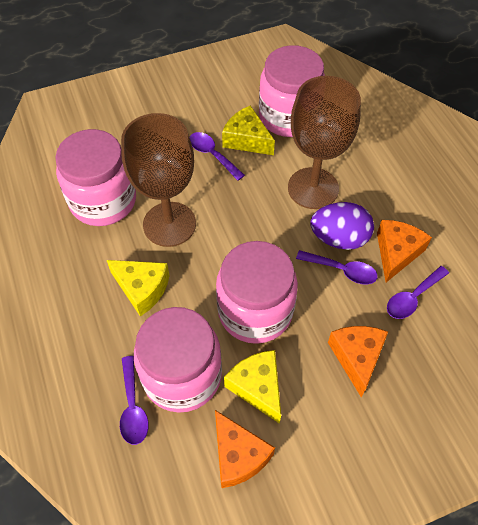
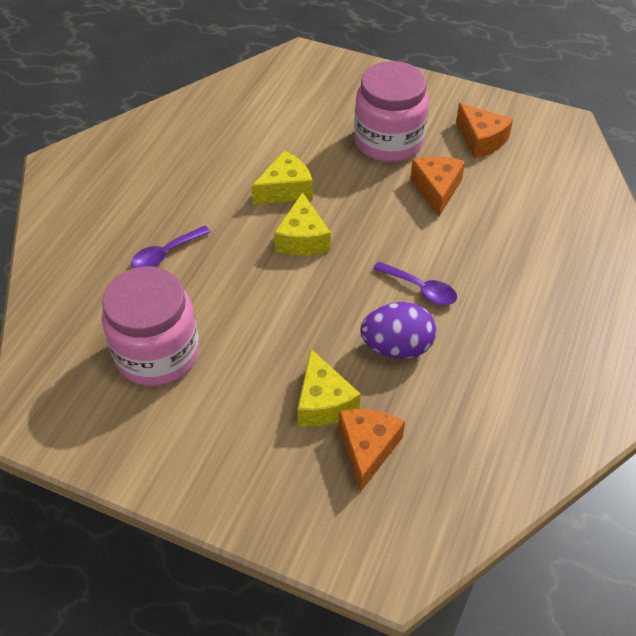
brown goblet: [121,113,196,247] [288,76,361,209] = 2 -> none = 0
pink jar: [55,129,136,226] [134,307,222,413] [216,241,298,344] [259,45,325,137] = 4 -> [102,267,199,386] [354,61,429,162] = 2
purple spoon: [120,356,149,445] [189,132,245,181] [296,250,378,284] [387,266,449,319] = 4 -> [131,226,211,268] [373,261,457,305] = 2

